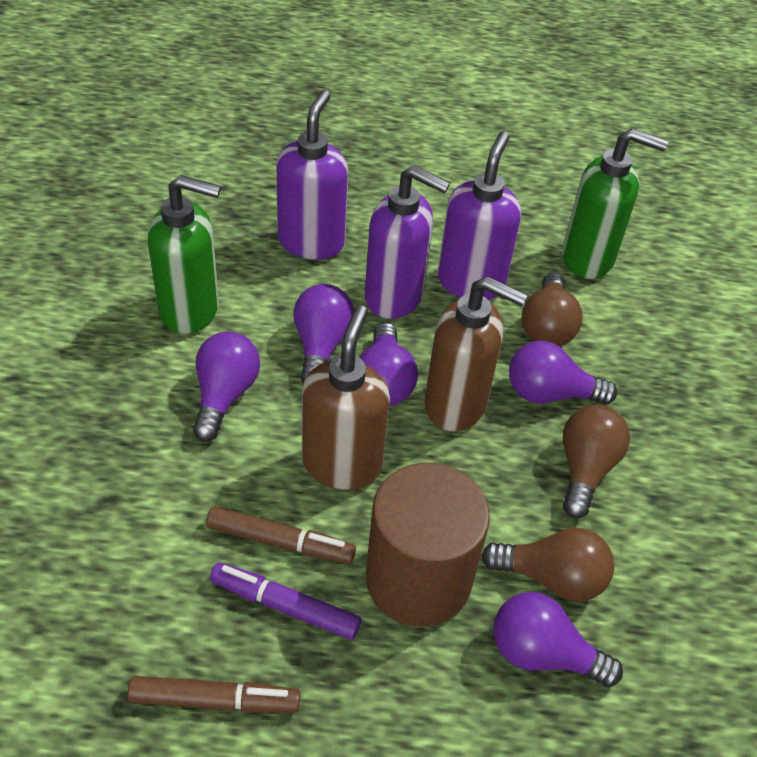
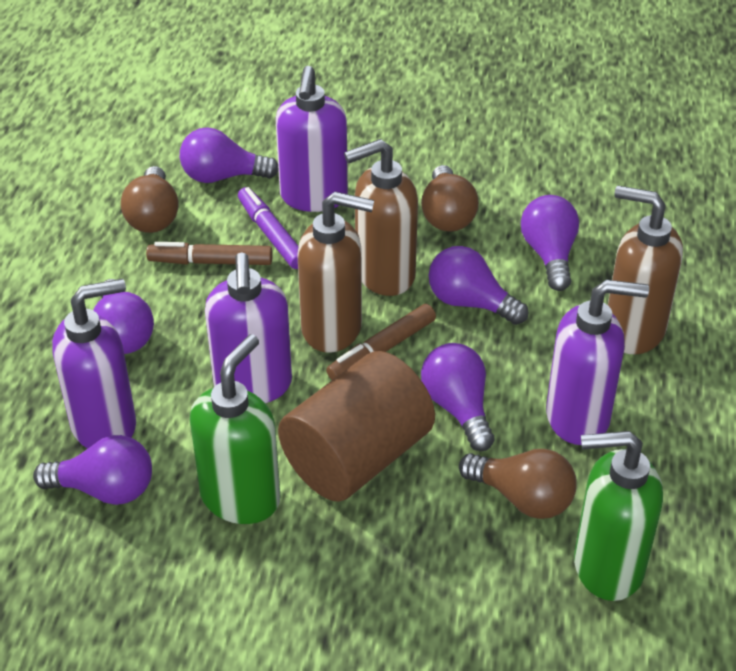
brown soap dispenser: [302,305,390,490] [424,276,528,431] = 2 -> [297,192,374,352] [344,139,418,296] [608,185,683,354] = 3
purple light bulb: [193,331,260,441] [293,284,354,384] [359,322,418,406] [493,592,623,687] [509,341,617,405] = 5 -> [33,435,152,505] [93,279,154,354] [180,127,279,183] [421,343,494,451] [429,246,528,325] [521,195,579,291] = 6
purple soap dispenser: [276,90,348,260] [365,165,450,319] [437,131,521,300] = 3 -> [52,279,136,449] [205,253,292,403] [276,66,348,212] [546,280,649,445] = 4

